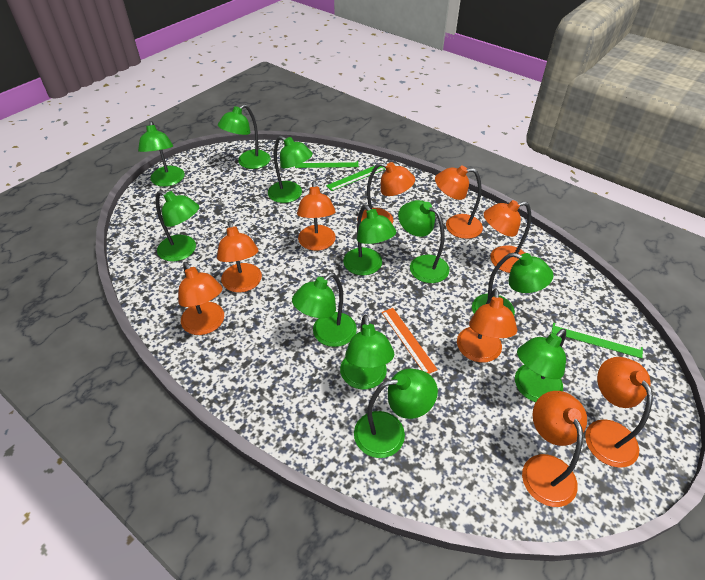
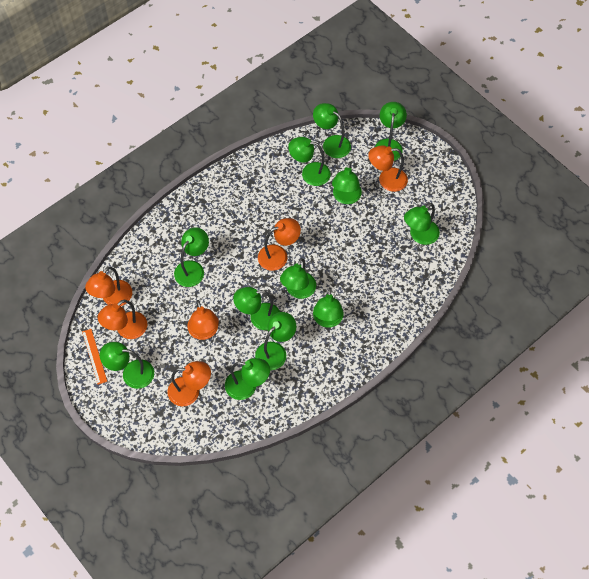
green lamp: [138,121,185,187] [156,190,199,262] [218,104,271,169] [268,136,313,203] [292,273,357,347] [340,315,394,389] [343,205,396,276] [354,368,438,458] [398,200,450,283] [472,253,554,315] [515,329,566,402] = 11 -> [100,342,154,389] [174,227,209,287] [225,358,270,400] [233,287,280,330] [255,312,296,370] [280,258,316,299] [288,137,331,186] [313,103,351,158] [313,287,344,328] [332,162,362,204] [375,102,407,161] [404,203,440,245] = 12
green ruler: [295,161,359,168] [326,165,385,191] [551,323,643,358] = 3 -> none = 0
orange lamp: [178,262,224,335] [217,221,262,293] [297,181,336,251] [357,162,415,224] [435,166,483,239] [457,288,517,363] [484,200,531,273] [522,391,587,507] [585,357,653,468] = 9 -> [85,266,132,306] [98,300,147,339] [167,361,211,406] [187,300,219,340] [258,218,301,271] [368,145,408,192] = 6

